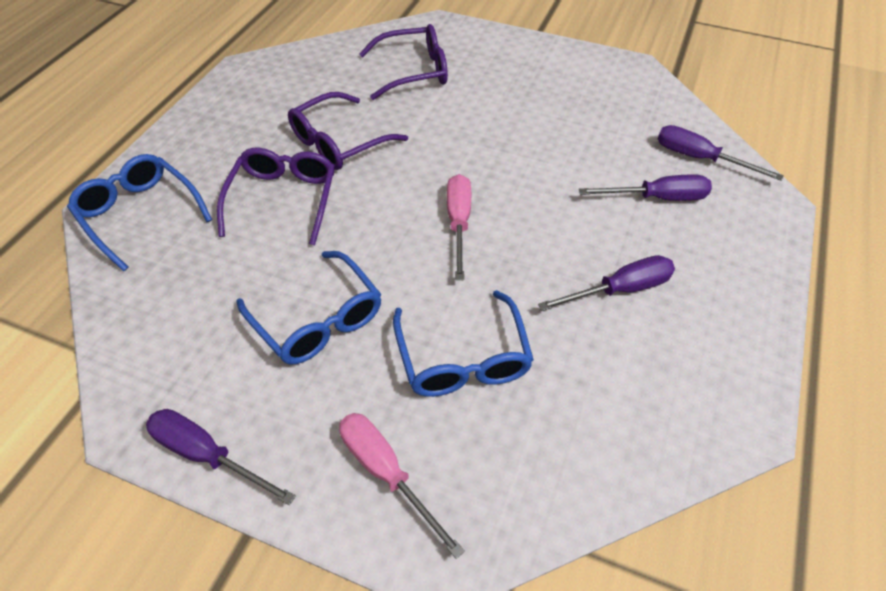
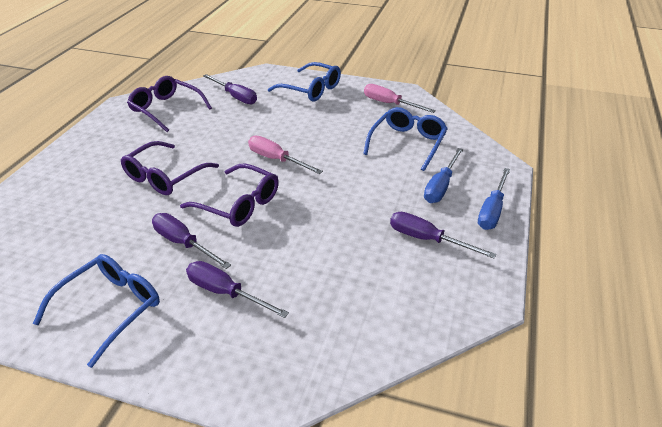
blue screwdriver: none = 0 -> [424,148,463,203] [478,168,510,230] = 2

